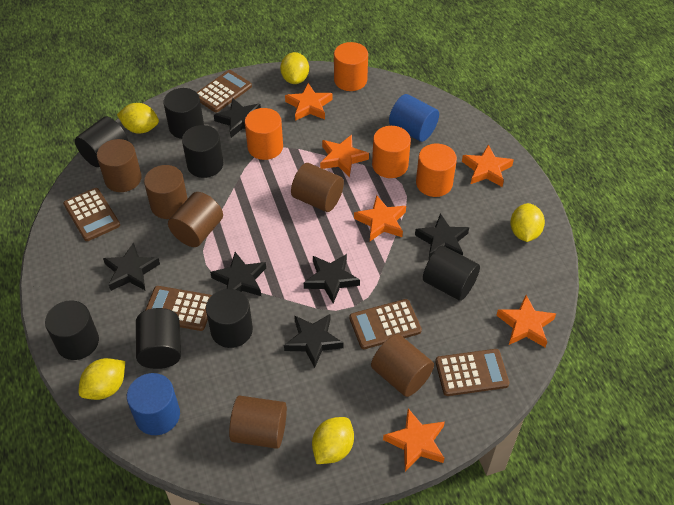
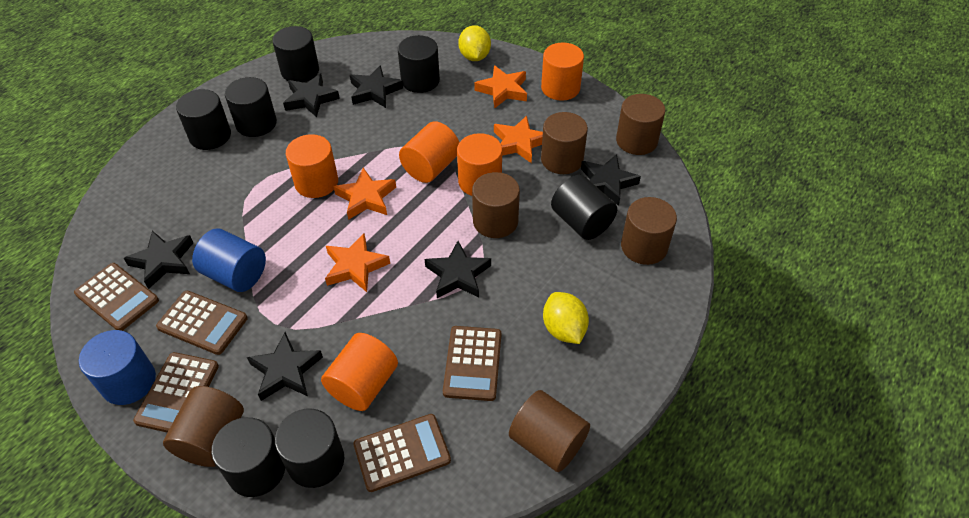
orange cylinder: [245,108,283,160] [334,42,368,91] [372,126,411,178] [416,144,457,197] = 4 -> [286,134,338,198] [321,333,398,411] [399,121,459,183] [457,133,502,196] [541,43,584,101] = 5
orange star: [285,83,333,121] [320,135,369,177] [354,195,406,241] [383,408,445,471] [462,144,514,187] [496,295,556,347] = 6 -> [325,234,390,292] [333,168,396,220] [474,65,527,108] [494,116,543,163] = 4
yellow lemon: [78,358,125,400] [117,103,159,134] [280,52,309,84] [312,417,354,464] [510,203,545,242] = 5 -> [458,25,491,61] [543,292,589,344] = 2

